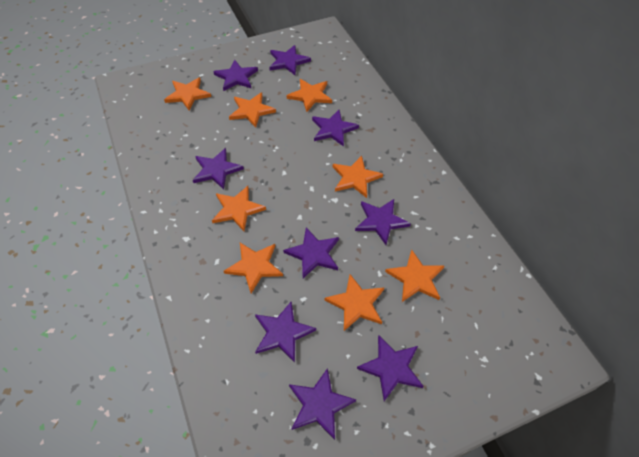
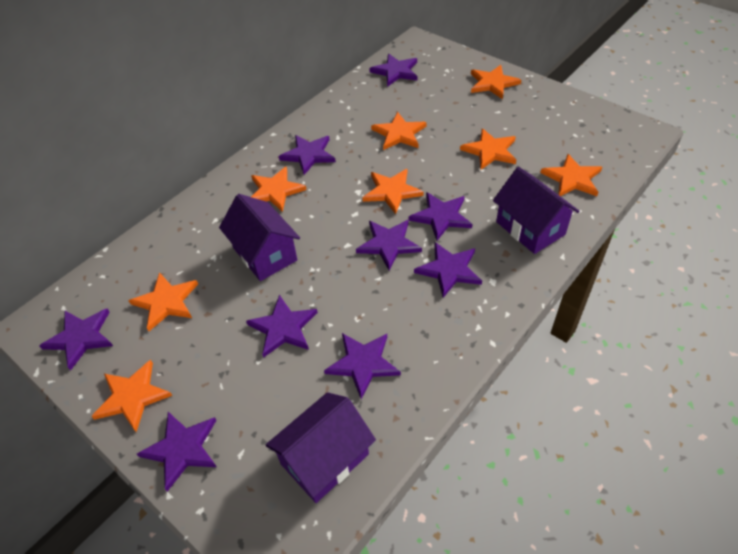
purple house: none = 0 -> [219,194,300,281] [266,392,376,503] [493,167,580,254] = 3

